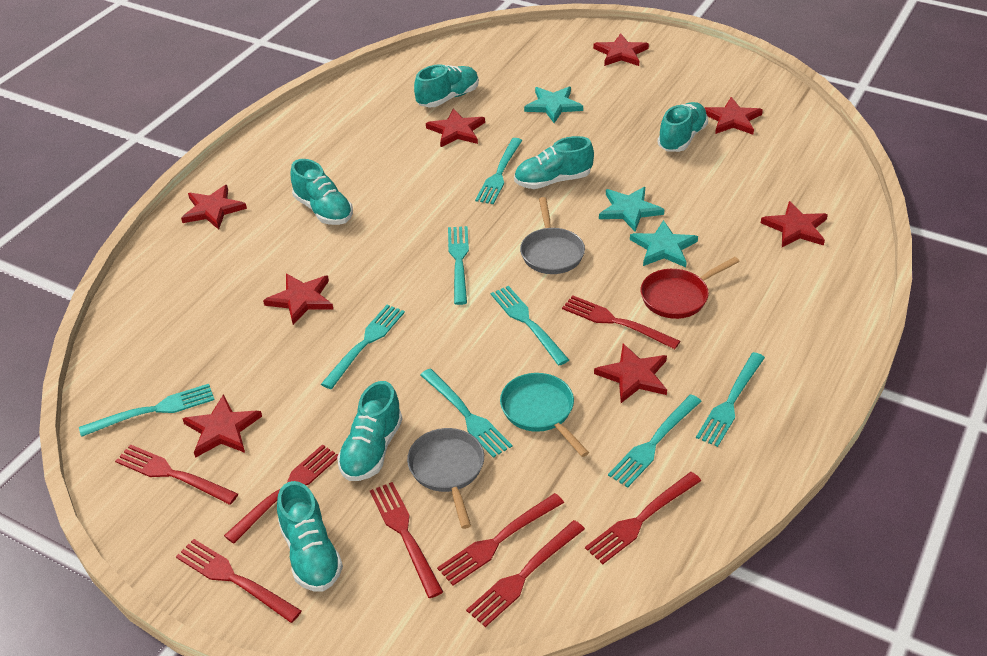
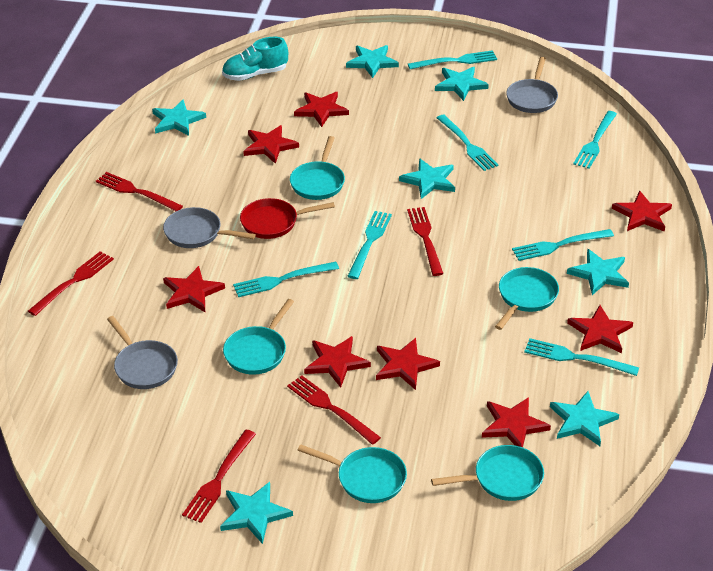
grey pan: [407,428,484,529] [520,197,585,274] = 2 -> [107,316,178,389] [163,207,256,248] [506,57,558,113] = 3
red fork: [115,444,238,505] [176,539,301,623] [224,444,338,544] [370,482,443,598] [437,493,564,586] [466,520,585,627] [562,295,680,349] [585,472,701,564] = 8 -> [28,251,114,316] [96,172,183,211] [182,430,256,523] [287,375,381,445] [407,207,443,276] = 5
turquoise fork: [79,384,215,437] [321,305,405,389] [420,369,512,458] [448,226,469,305] [475,138,523,204] [491,286,569,365] [608,394,701,487] [696,352,765,447] = 8 -> [233,262,339,297] [347,211,392,279] [408,50,497,69] [437,115,498,171] [512,229,614,261] [524,338,639,376] [573,111,617,169] = 7
turquoise pan: [500,373,589,457] = 1 -> [223,299,294,375] [290,136,345,200] [297,444,407,503] [431,445,544,501] [495,267,559,330] = 5
turquoise shoe: [277,481,343,591] [291,159,353,225] [337,381,402,481] [414,64,479,107] [514,136,594,189] [657,102,708,152] = 6 -> [222,37,288,81] = 1
turquoise star: [524,87,583,123] [599,187,665,232] [630,220,698,267] = 3 -> [152,99,206,136] [220,482,293,544] [346,45,399,78] [399,158,455,199] [435,67,489,101] [550,391,619,446] [567,249,629,295] = 7

